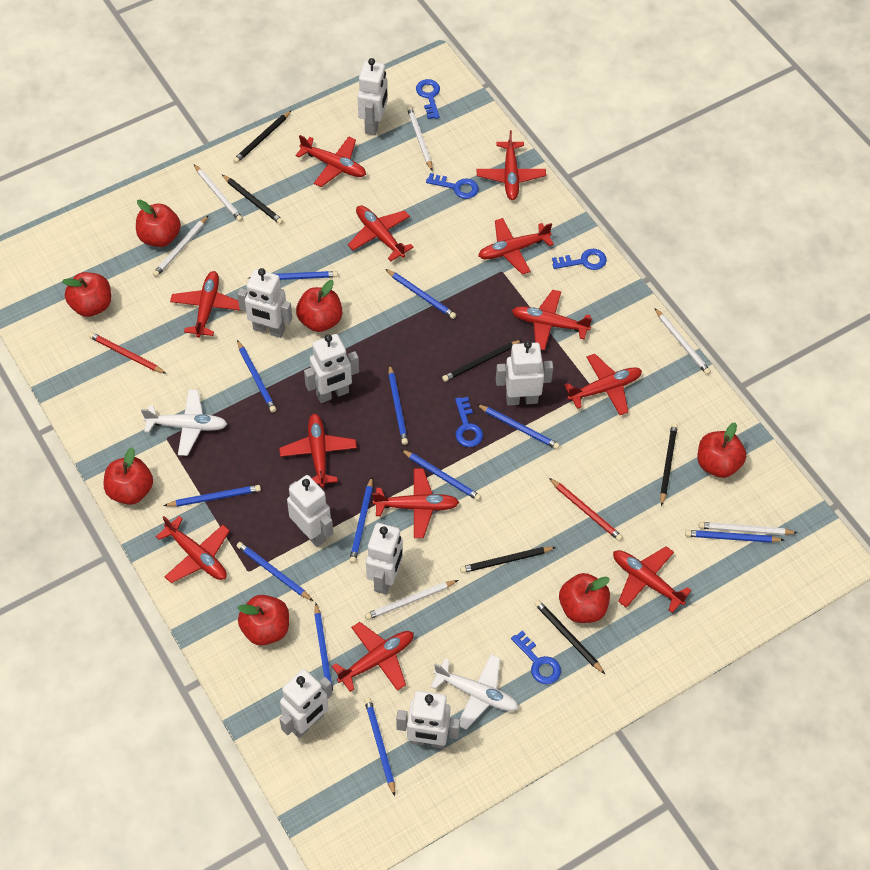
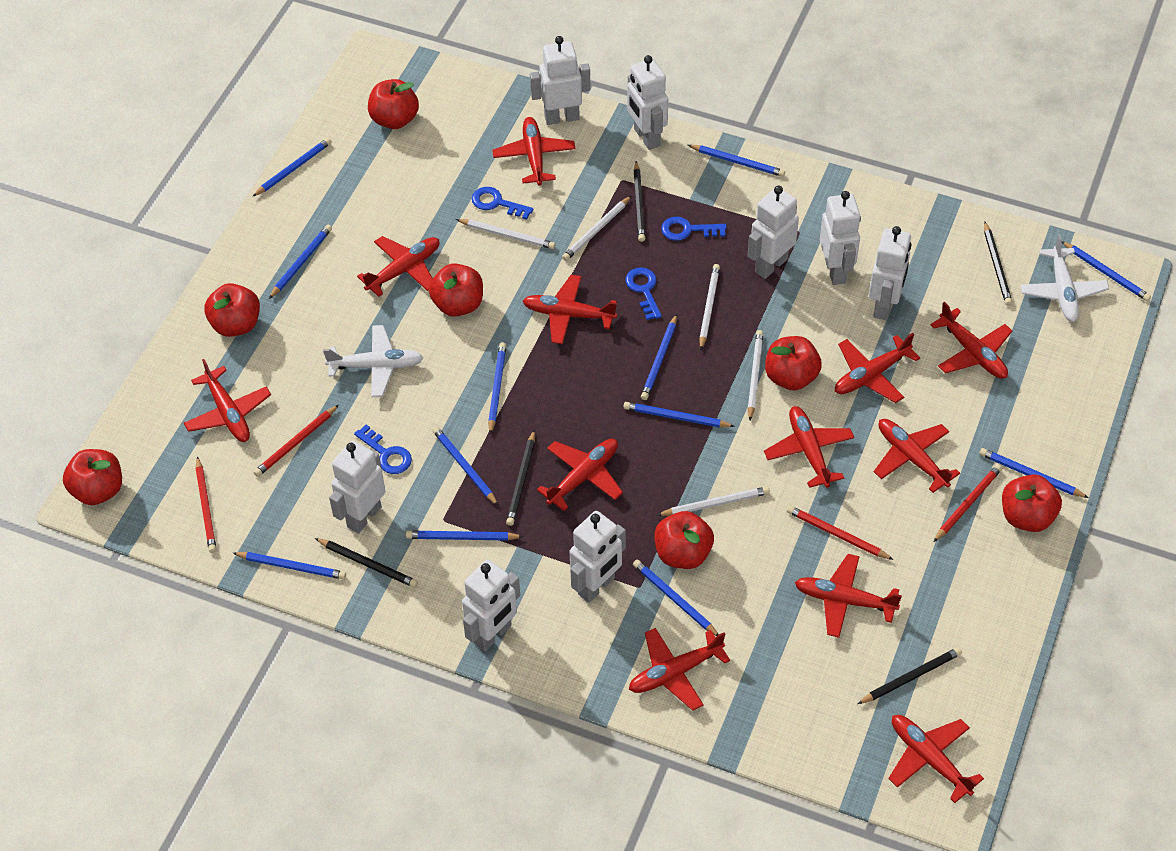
black pencil: [222,175,283,225] [233,110,292,163] [442,340,522,382] [460,547,556,573] [534,600,605,674] [660,423,678,506] = 6 -> [315,538,418,588] [506,430,535,526] [634,161,645,242] [857,647,962,704] [984,222,1012,306] = 5
blue key: [416,79,440,119] [426,173,479,199] [455,397,483,447] [511,631,561,684] [552,249,607,270] = 5 -> [354,424,412,474] [472,187,533,220] [625,267,662,320] [661,217,727,241] = 4
red pencil: [89,332,166,374] [549,478,623,541] = 2 -> [196,456,217,553] [253,405,339,477] [787,506,894,560] [934,464,1002,542] = 4
white pencil: [153,215,209,277] [194,164,243,222] [365,580,458,620] [407,106,433,171] [655,308,711,375] [699,522,797,535] = 6 -> [456,219,555,249] [562,196,631,261] [657,486,770,516] [699,264,720,350] [747,330,764,420] = 5

